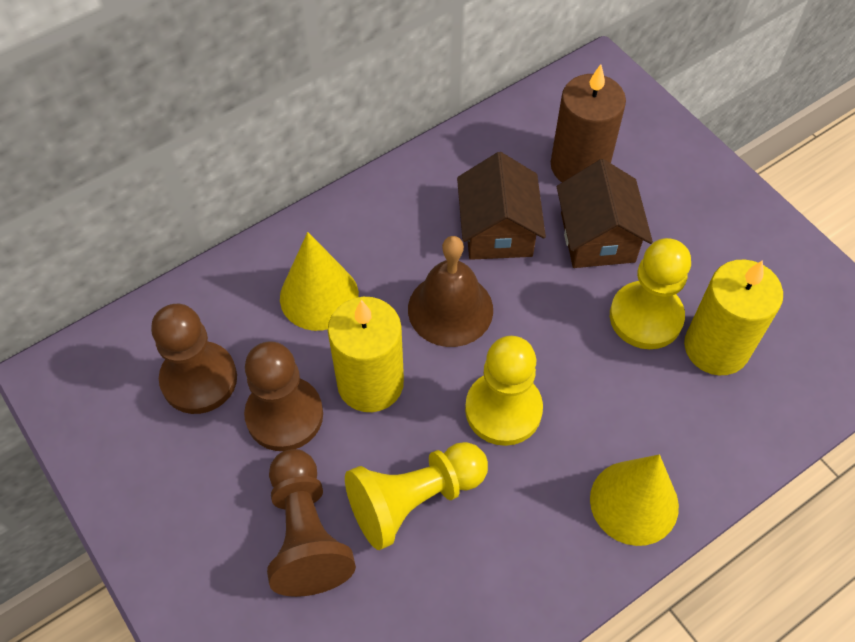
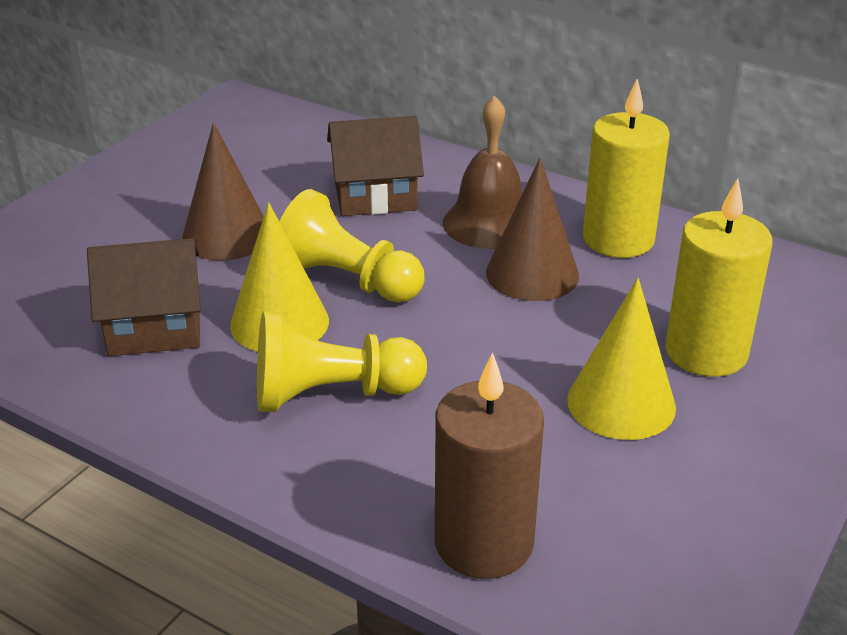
brown cone: none = 0 -> [182,122,264,261] [486,157,579,301] = 2
brown pawn: [151,304,237,414] [244,341,323,451] [267,449,356,597] = 3 -> none = 0
yellow pawn: [345,442,488,550] [465,336,543,446] [610,238,691,349] = 3 -> [257,311,427,412] [279,189,425,303] = 2

